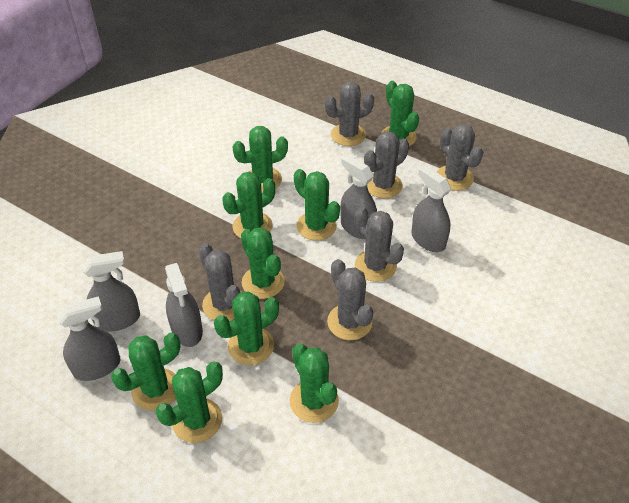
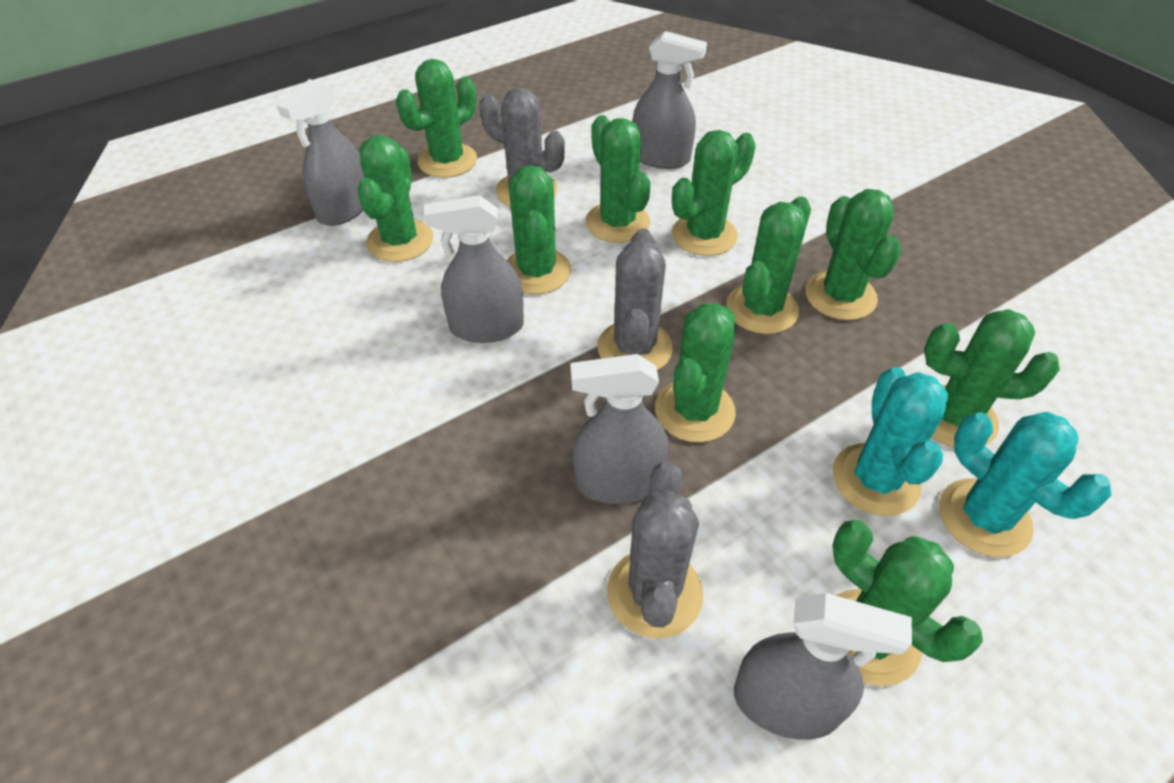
green cactus: [111,333,181,411] [156,361,223,443] [214,291,279,365] [222,172,275,238] [232,126,288,193] [241,227,285,299] [290,343,339,423] [294,169,340,241] [382,81,419,146] = 9 -> [358,135,433,262] [396,59,477,178] [506,165,571,294] [585,115,651,243] [655,303,736,442] [672,130,756,256] [726,197,811,334] [805,189,902,320] [833,520,983,686] [924,309,1060,447] = 10
grey cactus: [199,243,241,321] [325,82,374,146] [327,259,373,340] [355,207,404,282] [364,131,409,198] [437,124,483,191] = 6 -> [480,88,565,207] [597,228,673,370] [607,461,703,638] = 3
turquoise cactus: none = 0 -> [833,367,948,516] [939,412,1111,557] = 2

